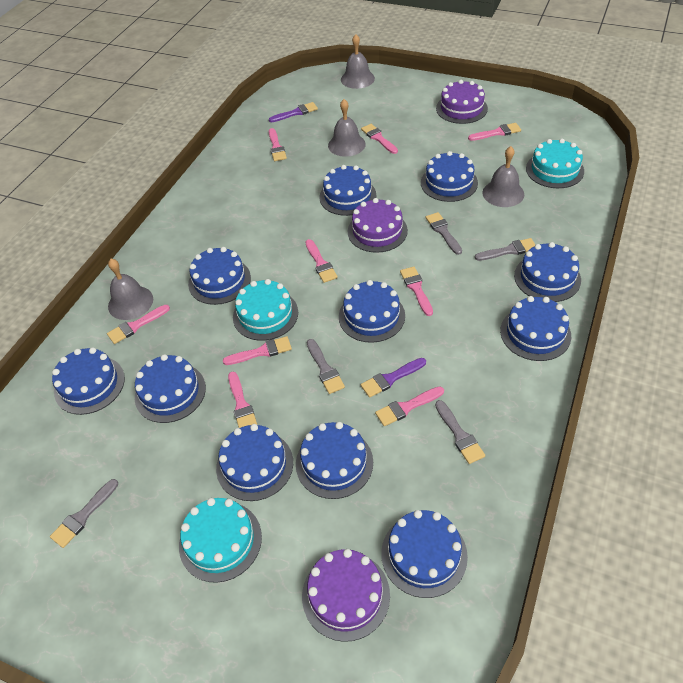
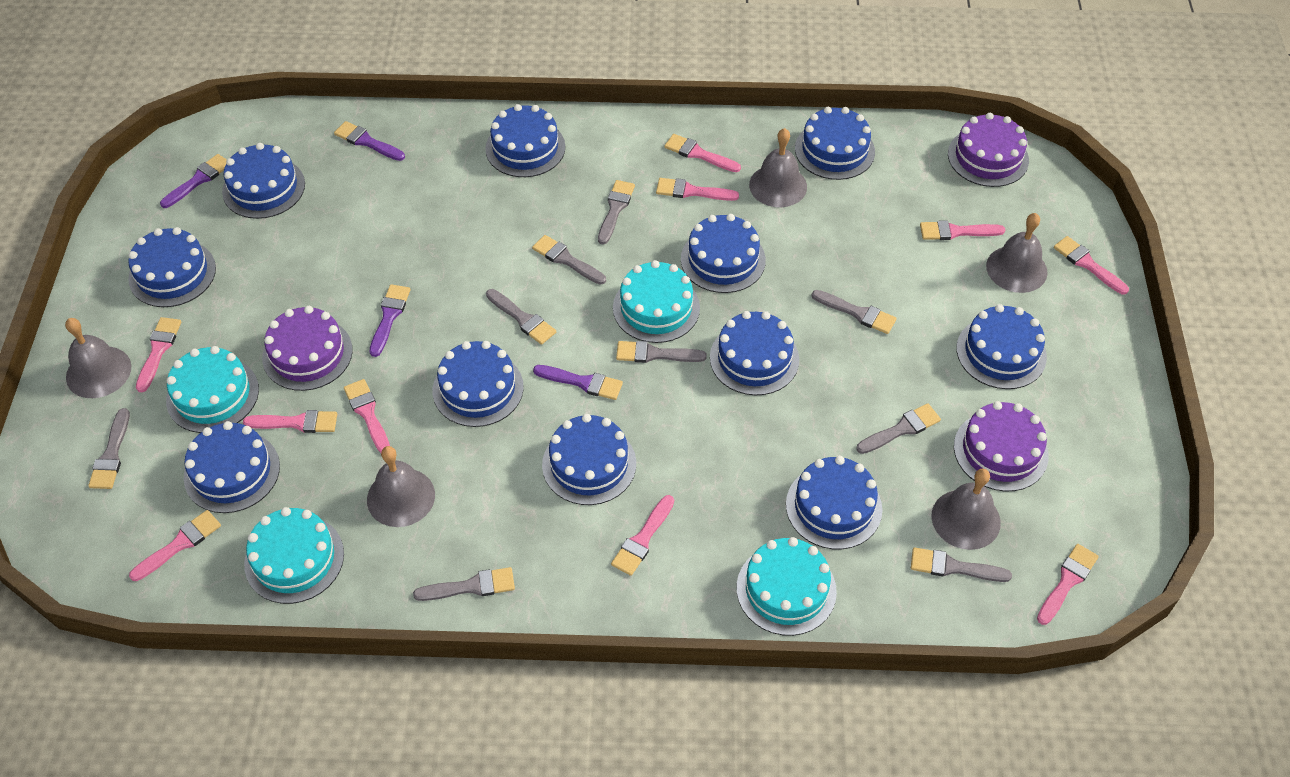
grey bell: [108,259,153,320] [328,99,366,157] [341,34,375,89] [482,146,524,207] = 4 -> [65,318,131,398] [367,446,435,527] [749,128,807,207] [932,468,1001,550] [986,213,1048,293] = 5
grey brush: [50,479,118,548] [307,339,345,394] [426,212,462,255] [435,400,485,464] [475,238,535,261] = 5 -> [88,408,130,489] [413,567,515,601] [486,289,556,345] [532,235,606,285] [598,180,635,245] [616,341,707,363] [811,290,897,334] [856,404,941,454] [911,547,1012,582] = 9
pink brush: [107,305,170,344] [223,336,292,365] [228,372,257,428] [269,128,287,161] [306,239,338,283] [361,124,398,154] [375,386,444,426] [400,267,433,316] [468,123,521,141] = 9 -> [129,510,221,581] [136,317,181,392] [243,410,337,433] [344,379,390,453] [611,495,674,576] [656,178,739,201] [664,134,741,172] [920,220,1005,240] [1037,544,1099,625] [1054,236,1129,294] = 10
purple brush: [269,102,318,122] [361,358,426,398] = 2 -> [160,154,227,208] [334,121,405,161] [370,284,411,357] [533,365,623,400] = 4
turquoise cake: [179,498,262,583] [233,279,298,341] [526,139,584,188] = 3 -> [166,346,259,433] [244,507,344,604] [613,260,700,343] [737,537,837,636] = 4

